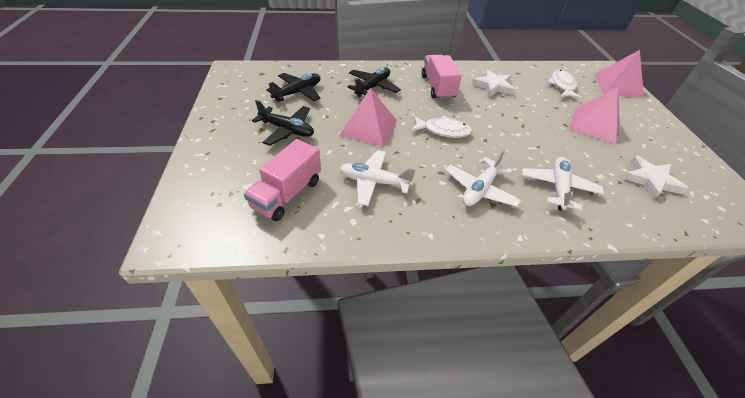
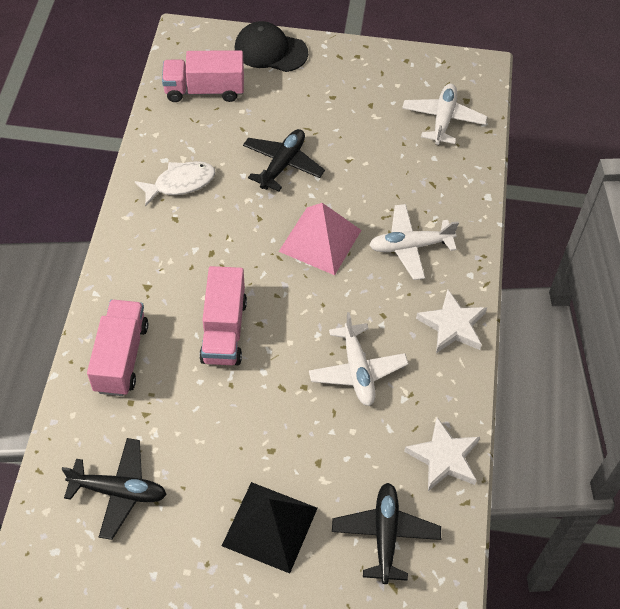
black cap: none = 0 -> [235,21,308,72] = 1
black pyramid: none = 0 -> [222,482,317,574] = 1
pink pyramid: [339,88,397,147] [569,87,620,144] [594,50,644,98] = 3 -> [279,203,362,275] = 1
pink truck: [244,139,321,221] [422,55,462,99] = 2 -> [87,300,148,396] [162,50,244,102] [199,266,247,365] = 3
white fish: [411,116,472,138] [548,70,583,99] = 2 -> [134,161,216,207] = 1

